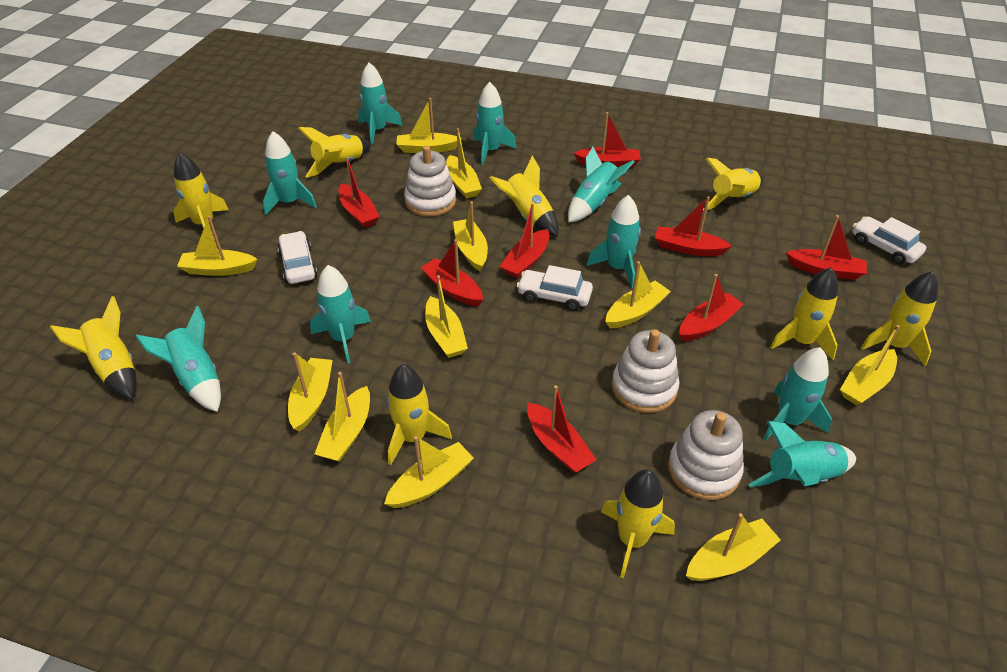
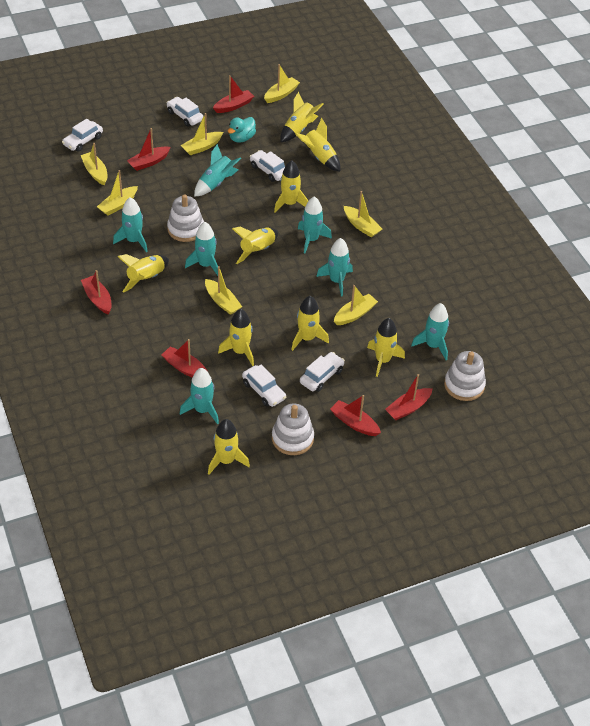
red boat: [339,156,380,228] [420,239,483,307] [500,203,549,279] [527,385,596,473] [574,112,641,168] [655,196,732,256] [679,274,744,341] [786,215,867,280] = 8 -> [81,270,112,314] [127,128,171,171] [162,339,208,377] [213,75,254,113] [330,395,381,436] [385,374,433,420] = 6
turquoise duck: none = 0 -> [228,117,256,143] = 1
turquoise rocket: [135,306,221,412] [263,131,317,215] [310,265,371,364] [358,62,403,145] [473,82,517,165] [568,147,635,222] [587,195,641,288] [748,421,856,487] [763,347,832,440] = 9 -> [113,197,148,252] [180,368,219,425] [185,222,218,276] [194,144,241,197] [298,196,332,253] [316,238,353,297] [411,303,449,360] = 7
white car: [277,231,317,284] [517,265,593,311] [852,216,926,265] = 3 -> [62,119,103,152] [167,97,203,126] [242,365,286,407] [250,150,285,182] [300,352,345,392] = 5
yellow boat: [177,216,258,276] [288,352,333,432] [314,372,370,462] [384,436,474,508] [396,98,462,153] [425,275,468,358] [446,128,482,199] [453,201,488,271] [605,261,671,329] [686,513,781,581] [840,325,900,405] = 11 -> [81,143,108,185] [97,170,138,216] [181,113,223,155] [205,266,242,315] [264,64,300,103] [334,285,378,325] [344,191,382,237] = 7

